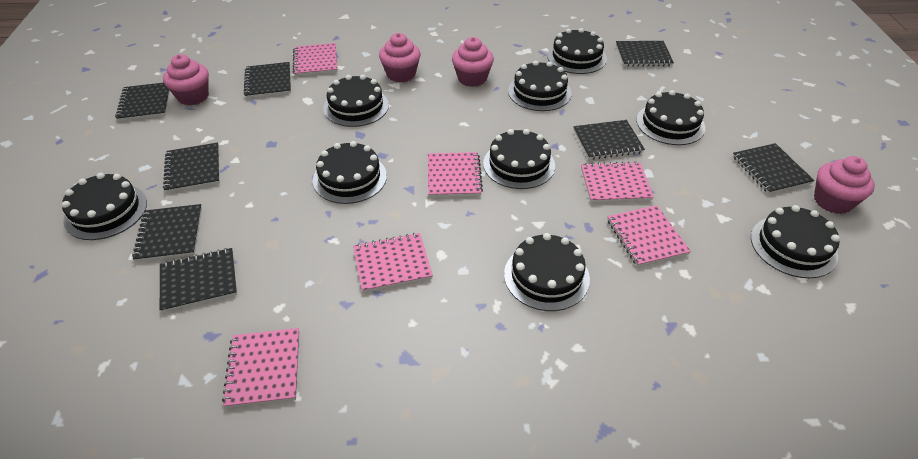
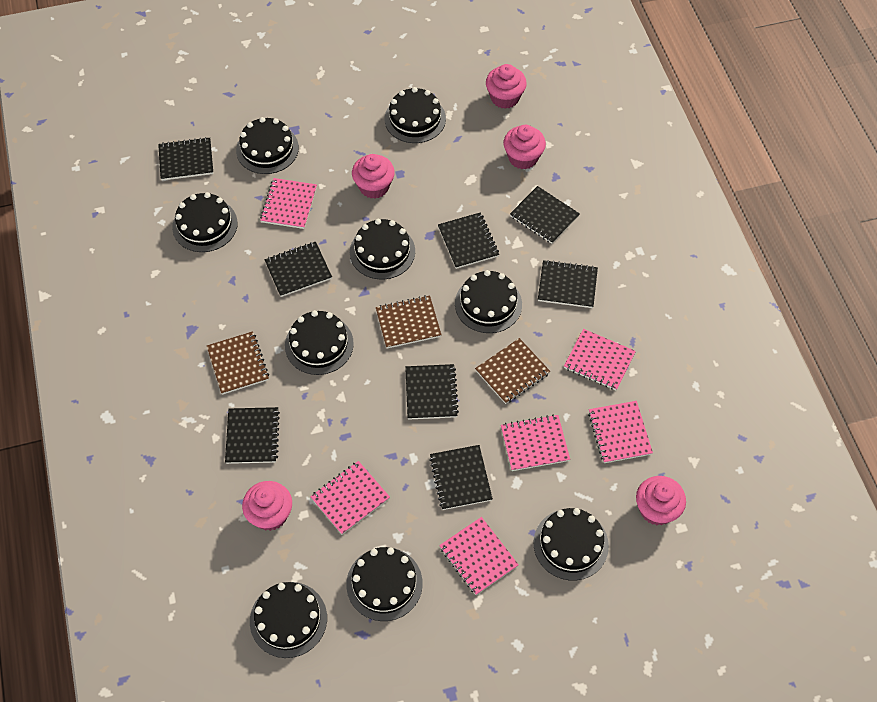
brown notebook: none = 0 -> [207,331,269,395] [376,295,441,349] [475,338,550,404] = 3
pink cupcake: [163,54,209,105] [379,33,421,82] [452,37,494,87] [814,156,875,214] = 4 -> [242,481,292,531] [352,154,395,199] [486,64,527,109] [504,125,546,169] [636,476,686,525] = 5

